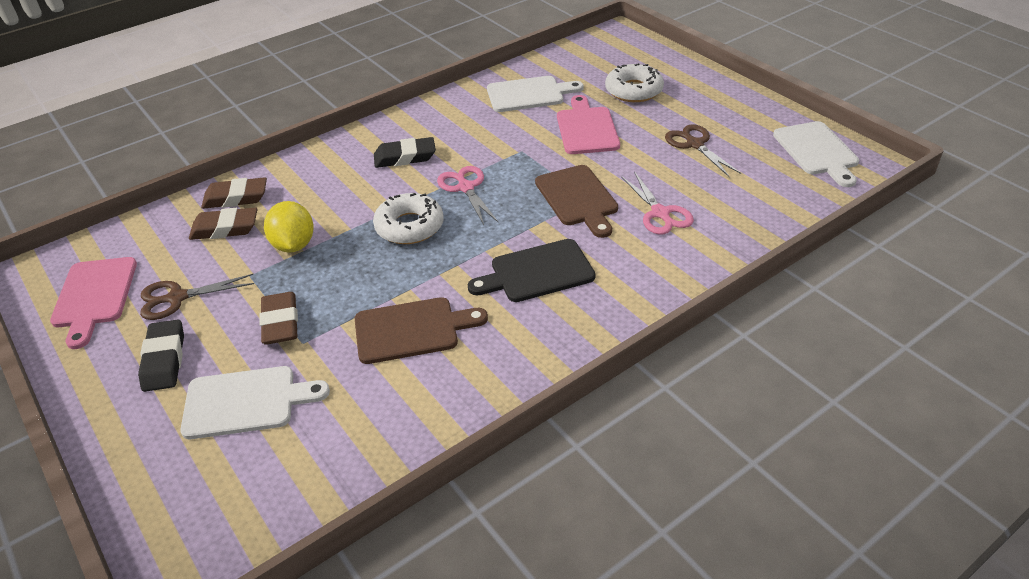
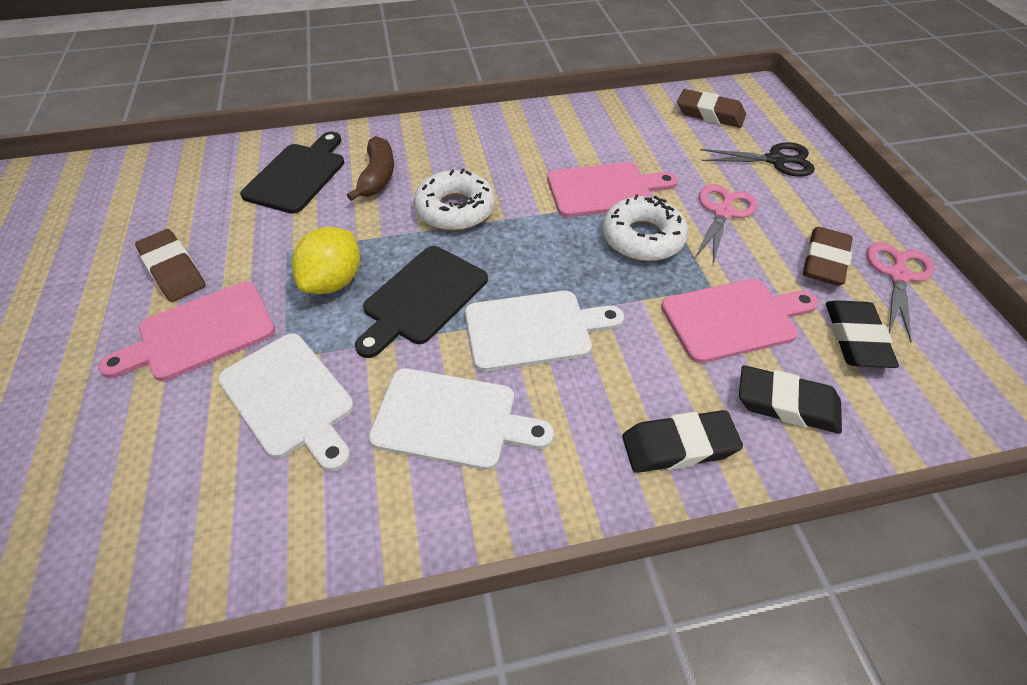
black cutting board: [468,239,595,302] = 1 -> [240,132,344,214] [355,246,488,358] = 2
black eraser: [138,320,184,392] [374,137,436,168] = 2 -> [622,410,743,473] [739,365,842,434] [826,300,899,368] = 3
black scissors: none = 0 -> [700,142,815,177] = 1
brown banana: none = 0 -> [347,136,394,201] = 1
brown cutting board: [354,297,488,364] [535,165,618,238] = 2 -> none = 0
brown scissors: [140,274,254,320] [665,124,741,177] = 2 -> none = 0
pink cutting board: [50,257,137,349] [557,95,620,154] = 2 -> [98,282,275,381] [547,162,678,217] [661,279,818,363] = 3

